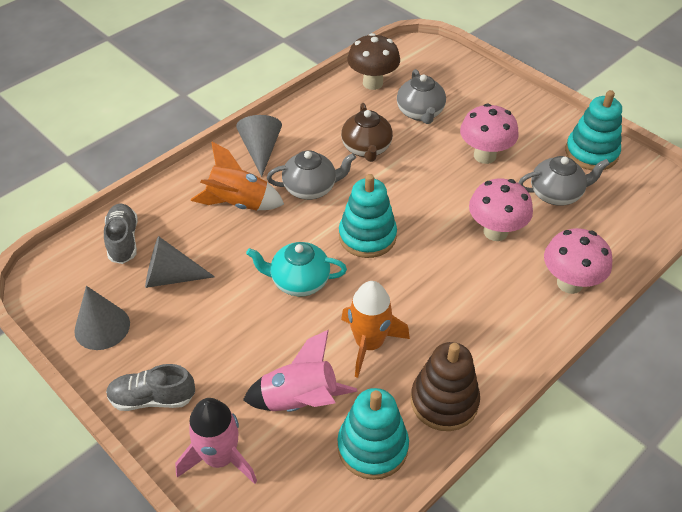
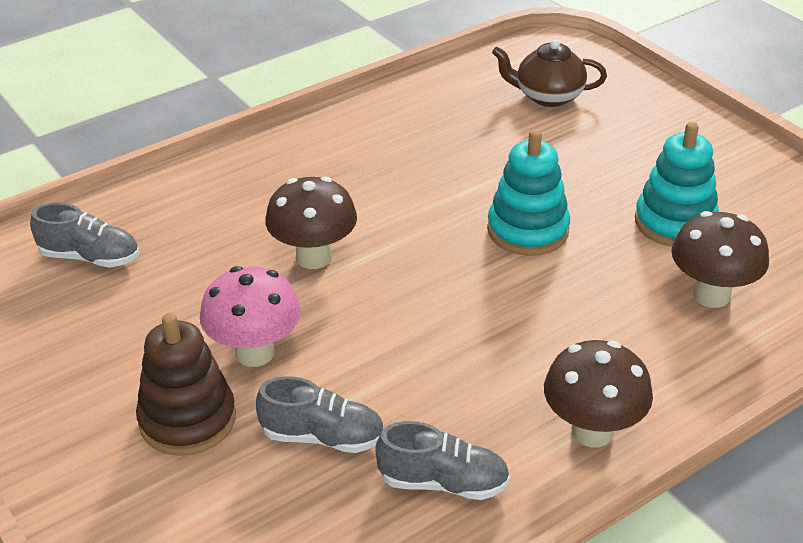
brown mushroom: [347,33,400,90] = 1 -> [265,176,357,269] [544,340,653,447] [671,211,769,308] = 3
grey cone: [74,286,130,350] [145,236,215,288] [236,115,282,177] = 3 -> none = 0
grey shoe: [104,204,138,264] [106,364,195,411] = 2 -> [30,203,139,267] [256,376,384,453] [375,421,510,500] = 3
grey teapot: [267,150,356,200] [397,69,446,124] [518,156,610,206] = 3 -> none = 0
orange rocket: [191,142,284,211] [341,281,410,378] = 2 -> none = 0
pink mushroom: [460,103,519,164] [469,178,533,241] [544,228,613,294] = 3 -> [200,266,301,367] = 1
pink rocket: [175,398,257,484] [243,330,357,412] = 2 -> none = 0
turquoise stacking toy: [337,388,409,480] [339,174,397,258] [565,90,622,170] = 3 -> [487,129,570,256] [635,122,719,247] = 2
turquoise teapot: [246,242,347,296] = 1 -> none = 0

